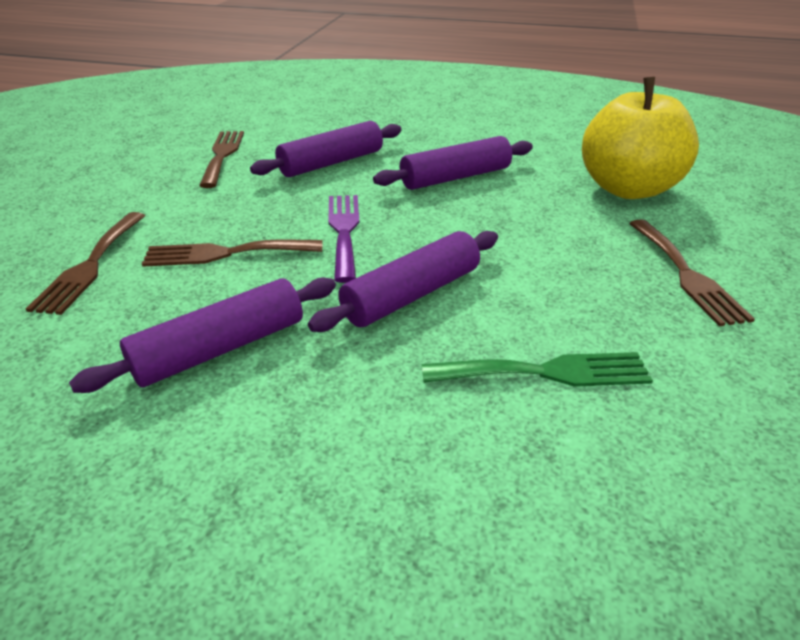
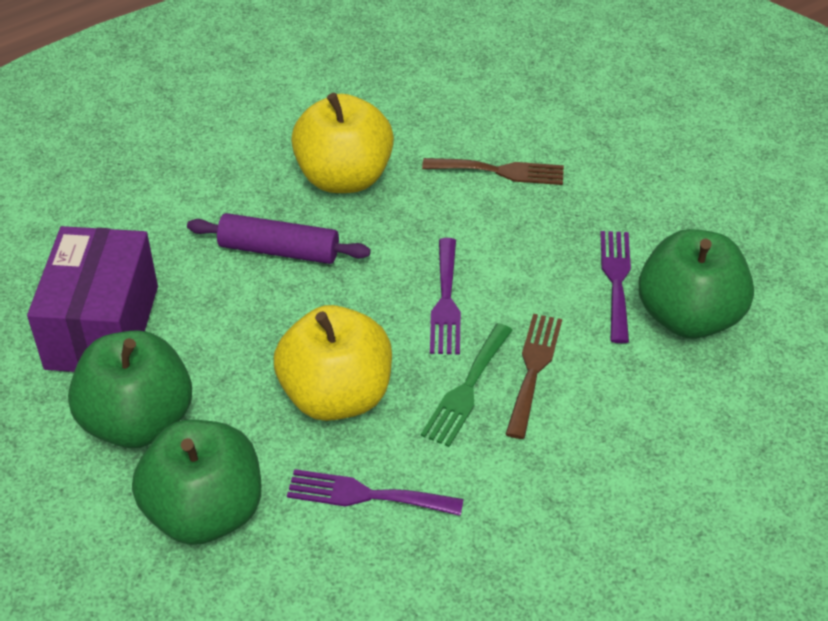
brown fork: [26,212,145,315] [142,240,322,267] [199,131,244,188] [629,219,755,326] = 4 -> [422,158,564,185] [506,314,562,439] = 2
green apple: none = 0 -> [68,330,192,448] [132,420,261,545] [639,229,754,339] = 3
purple box: none = 0 -> [27,226,158,372] = 1
purple fork: [328,195,359,283] = 1 -> [287,469,464,516] [430,238,461,355] [601,231,631,343] = 3
purple rolling pin: [69,277,336,393] [250,121,401,177] [308,231,498,332] [373,136,533,190] = 4 -> [187,213,371,264] = 1
yellow apple: [582,77,699,199] = 1 -> [274,305,392,421] [291,93,394,193] = 2

